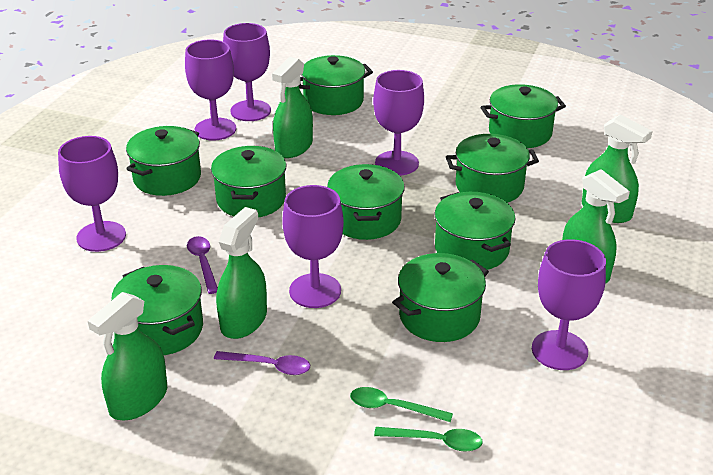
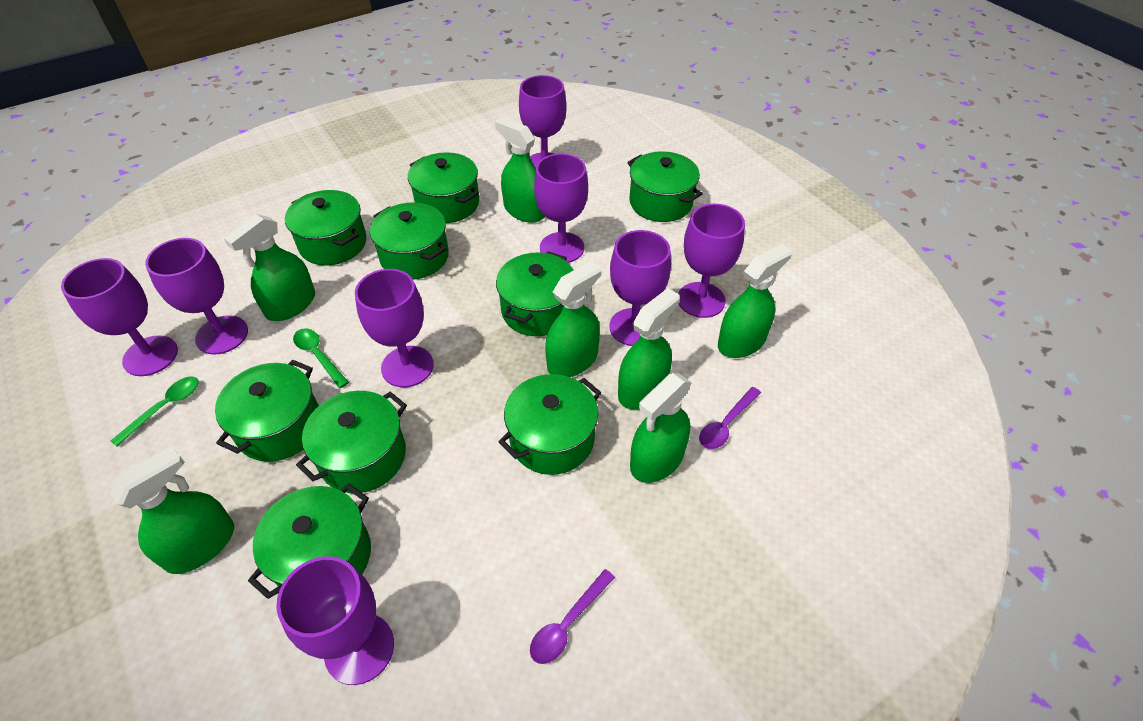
green spray bottle: [88,292,167,420] [216,207,267,339] [272,57,313,158] [562,169,630,283] [582,115,653,223] = 5 -> [110,446,234,574] [224,214,315,321] [495,117,545,223] [545,261,602,377] [618,288,680,409] [630,373,692,483] [718,244,792,358] = 7
purple goblet: [58,136,126,252] [185,39,236,140] [223,23,271,121] [282,185,344,308] [373,70,424,176] [532,239,606,370] = 6 -> [61,258,178,376] [145,238,248,355] [276,556,394,685] [355,269,434,387] [519,75,567,167] [534,154,588,263] [609,230,671,346] [678,204,745,318] = 8

